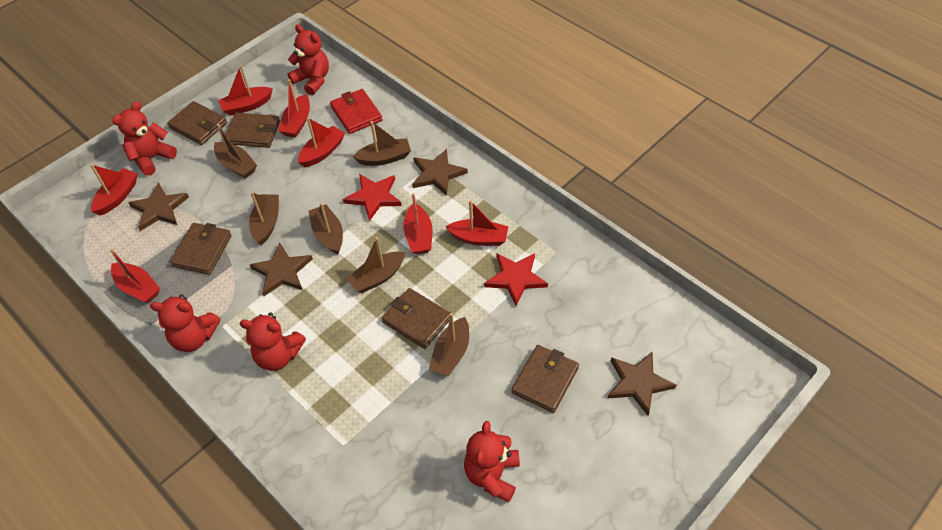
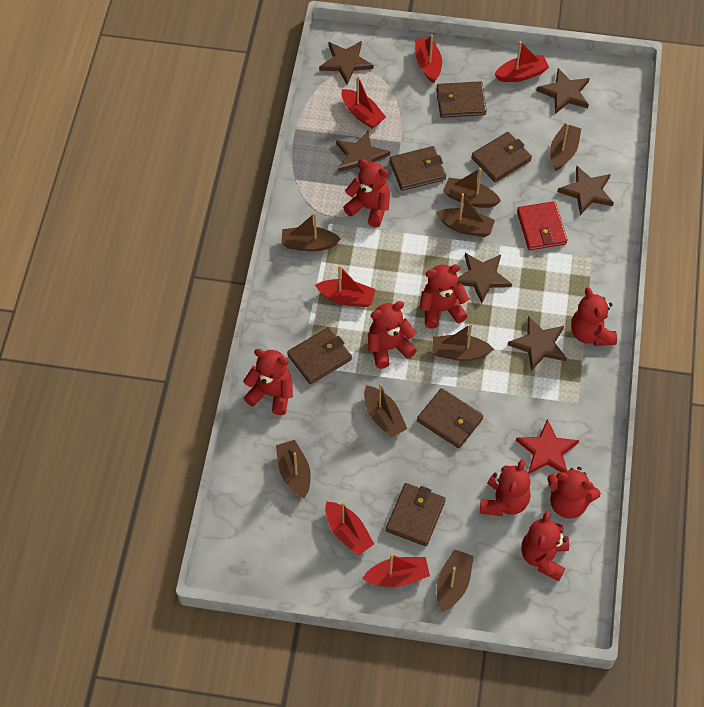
brown boat: [214,124,257,179] [249,192,279,245] [309,203,343,254] [346,237,405,293] [353,121,411,166] [429,313,469,376] = 6 -> [276,440,311,498] [281,213,341,252] [364,383,407,438] [432,324,494,361] [436,193,495,237] [437,549,474,612] [443,168,501,208] [550,123,581,171] = 8
brown star: [128,182,189,231] [250,243,313,296] [412,149,468,196] [607,351,676,416] = 4 -> [319,41,373,84] [336,131,390,172] [457,253,512,304] [508,316,567,371] [536,68,590,114] [557,166,614,215] = 6
brown wallet: [167,101,227,145] [170,223,232,275] [226,113,280,148] [382,288,450,349] [512,345,579,413] = 5 -> [287,327,352,384] [386,483,446,546] [389,146,446,191] [417,388,483,448] [437,81,487,118] [471,132,532,182] = 6
red boat: [90,164,138,216] [110,249,160,303] [218,65,273,116] [279,79,310,138] [298,117,345,167] [403,193,432,254] [445,200,508,246] = 7 -> [315,266,376,307] [325,502,374,556] [342,76,386,129] [362,554,430,587] [415,35,442,83] [495,41,549,82] = 6
red star: [343,174,402,221] [484,253,548,306] = 2 -> [516,419,579,474] = 1
red teddy bear: [112,102,177,176] [150,294,220,352] [239,312,306,371] [288,24,329,95] [464,421,520,502] = 5 -> [243,349,293,415] [343,159,390,227] [368,301,417,369] [419,264,469,329] [480,459,531,516] [521,511,569,581] [547,467,601,519] [571,287,617,346] = 8

